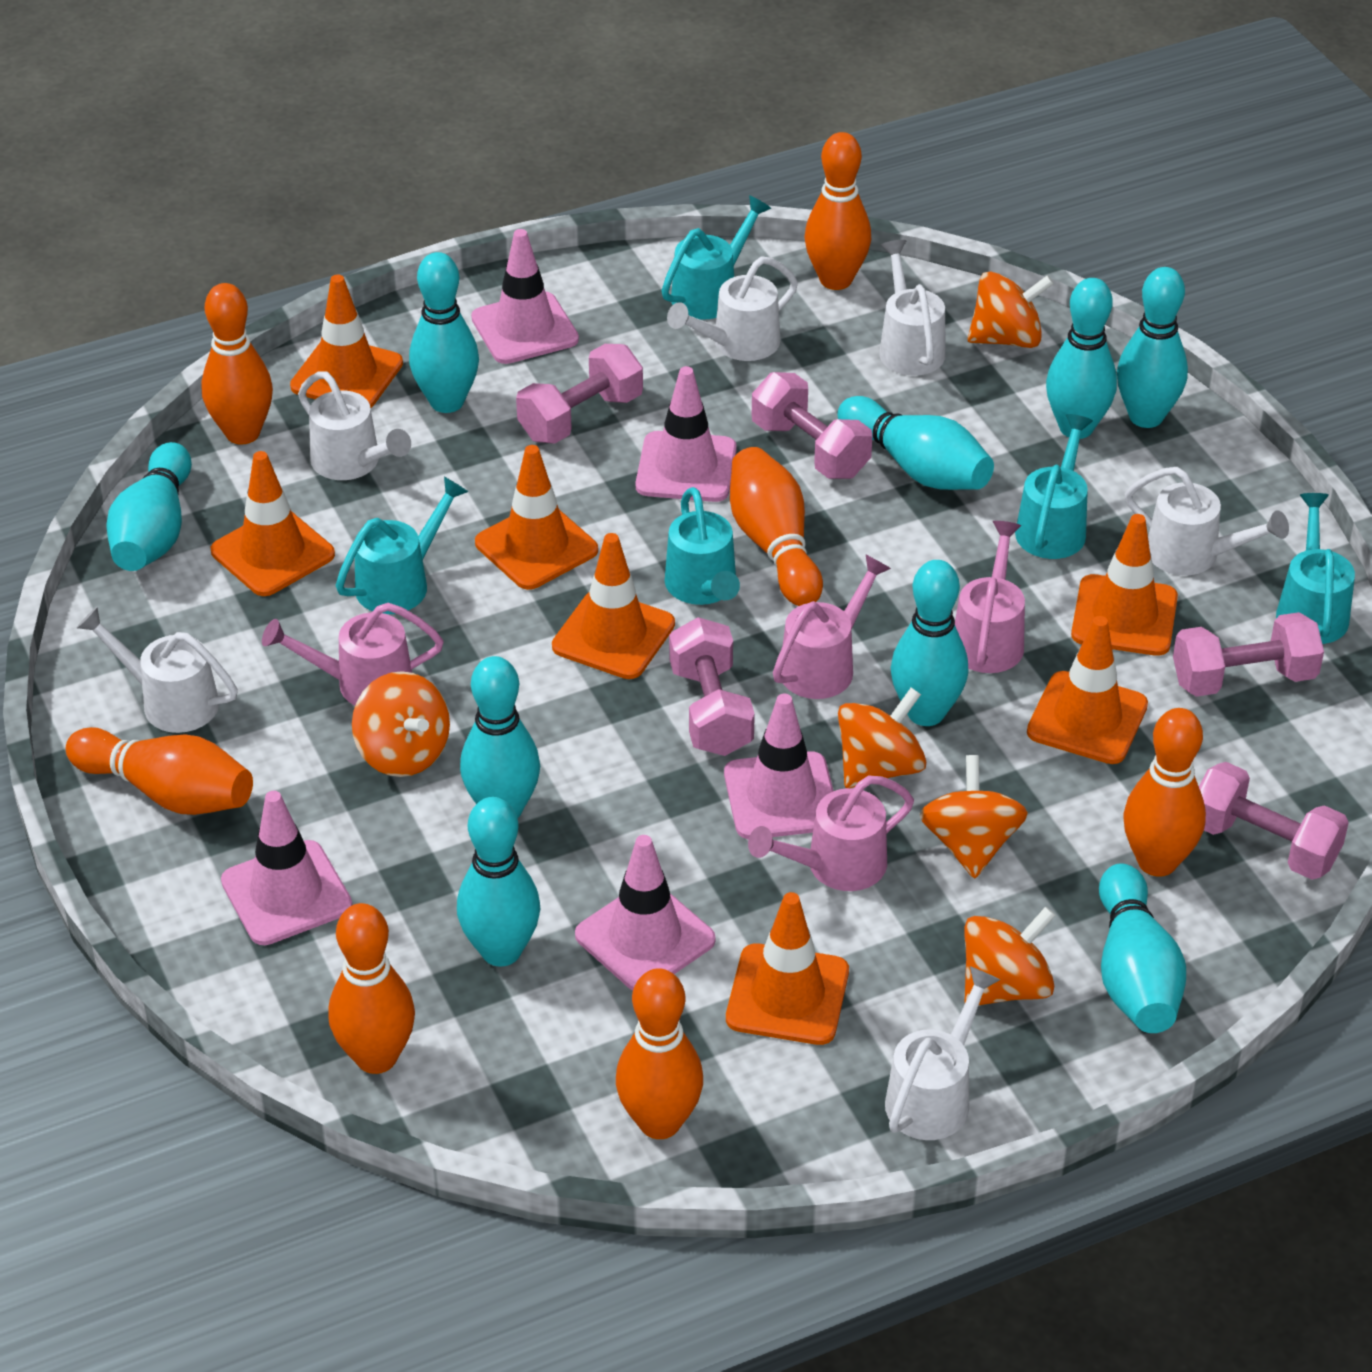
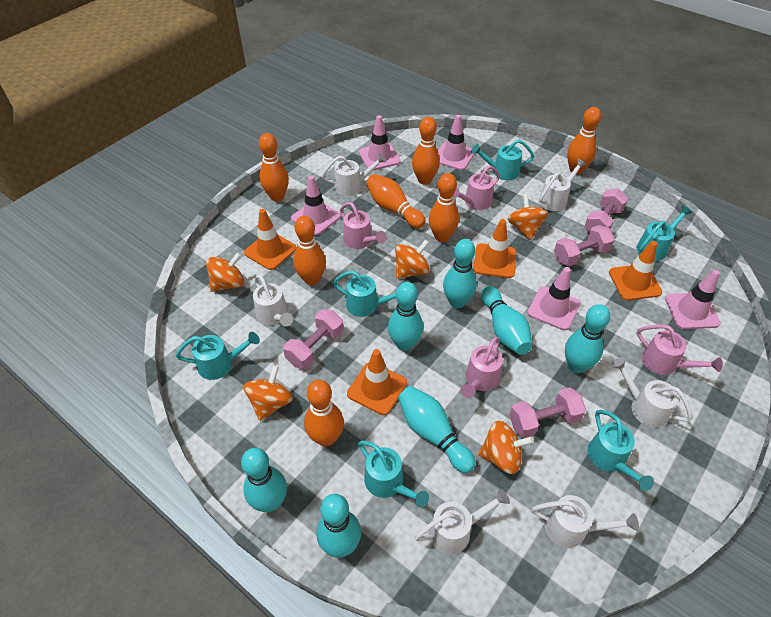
orange traffic cone: [211,451,335,596] [290,274,403,408] [475,445,598,590] [552,533,675,679] [726,892,849,1045] [1027,616,1148,764] [1071,514,1178,656] = 7 -> [244,209,297,270] [347,349,407,415] [473,219,516,278] [609,241,662,300] = 4
pink dumbbell: [516,344,643,444] [669,617,755,756] [752,372,872,479] [1173,612,1324,697] [1199,762,1349,880] = 5 -> [283,309,344,369] [509,387,586,438] [554,225,615,266] [584,189,628,232] = 4
turquoise bowling pin: [106,442,192,571] [409,252,479,413] [457,797,540,967] [460,656,540,818] [838,396,994,490] [891,560,968,726] [1046,278,1117,439] [1099,863,1186,1033] [1117,267,1188,428] = 9 -> [241,448,287,512] [317,494,361,558] [388,282,423,351] [398,386,476,473] [443,239,477,308] [481,286,532,355] [565,304,610,373] = 7
turquoise watering can: [336,477,468,614] [661,195,771,320] [665,487,740,605] [1015,414,1093,559] [1276,493,1355,644] = 5 -> [176,332,260,380] [333,271,396,317] [358,440,429,508] [471,139,534,180] [587,410,654,491] [636,206,693,261] = 6

